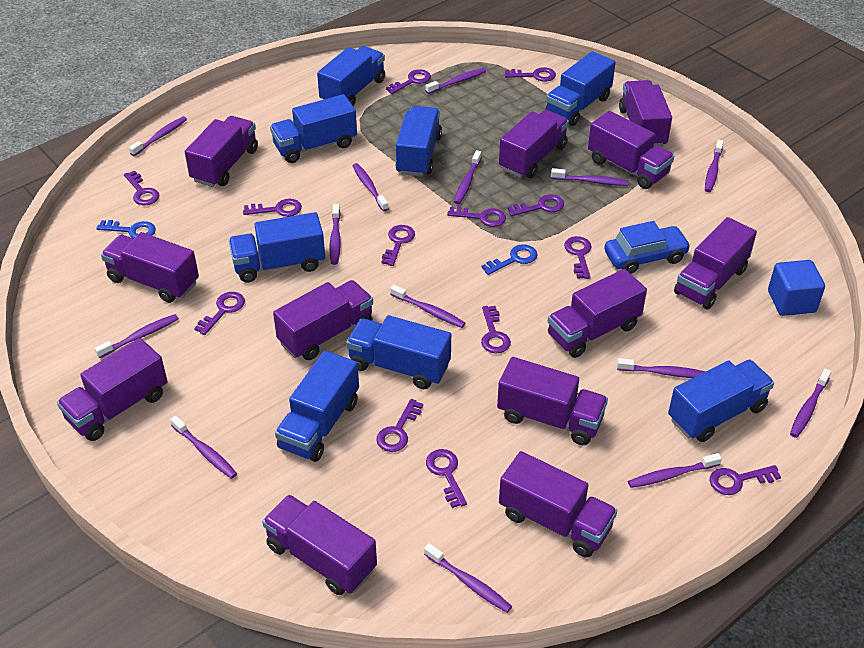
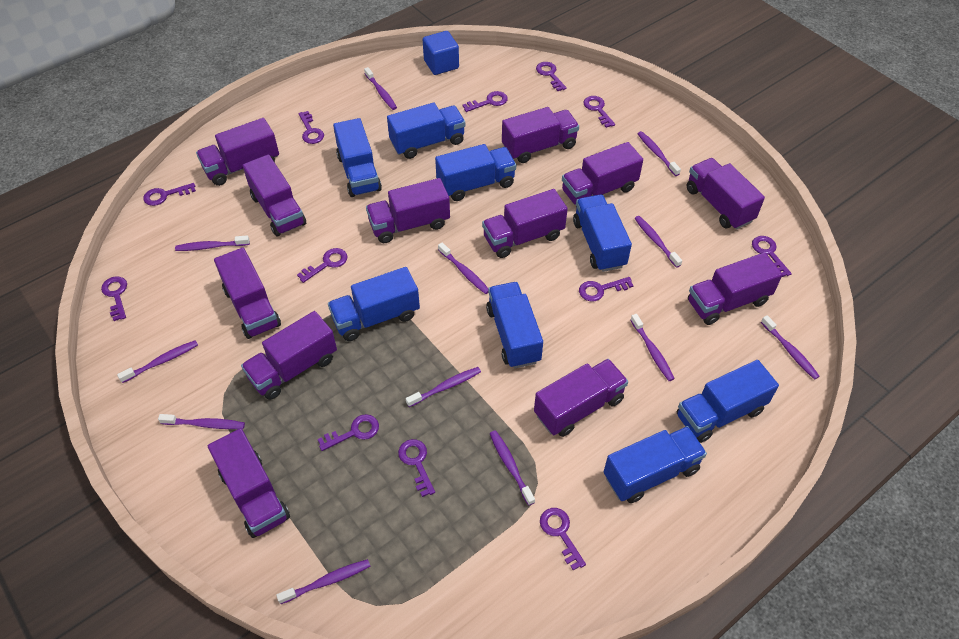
blue car: [605,221,691,274] = 1 -> none = 0
blue key: [97,220,156,239] [481,244,537,275] = 2 -> none = 0
purple key: [124,171,160,205] [194,292,245,335] [243,199,302,217] [376,399,423,452] [381,225,415,266] [386,69,431,94] [426,449,467,508] [447,206,506,227] [481,306,511,353] [505,67,556,82] [508,194,564,216] [564,236,592,279] [710,465,781,495] = 13 -> [101,276,127,321] [143,183,196,206] [297,248,347,283] [298,111,324,144] [318,414,379,451] [398,439,435,497] [463,91,508,112] [536,62,567,91] [540,508,586,570] [579,277,634,301] [583,96,615,128] [752,236,792,277] = 12
purple toothbrush: [95,314,179,358] [129,116,187,156] [170,416,237,479] [330,204,341,265] [352,163,389,211] [390,284,466,328] [424,543,512,613] [425,68,486,94] [454,150,482,204] [551,168,628,186] [617,358,706,378] [628,453,722,488] [705,140,724,192] [790,369,831,438] = 14 -> [117,340,198,383] [158,414,245,429] [175,235,250,251] [276,559,370,604] [364,67,397,110] [406,367,481,407] [438,242,488,294] [489,430,535,505] [630,314,675,381] [634,216,682,268] [638,131,681,176] [761,315,820,380] = 12

